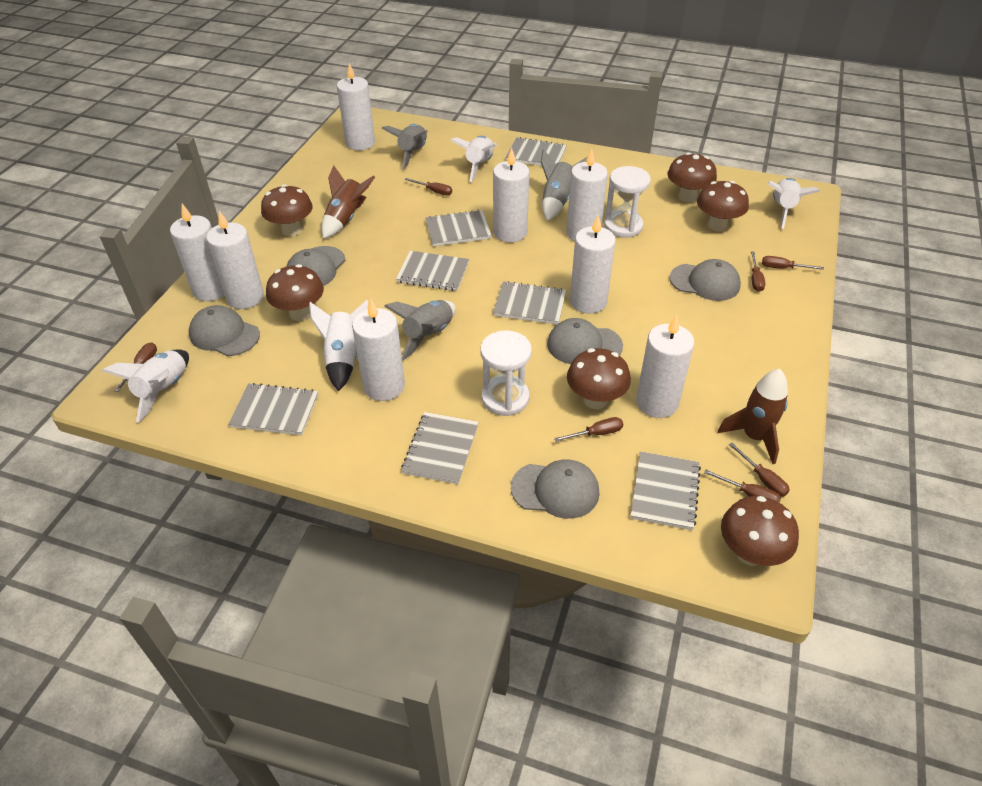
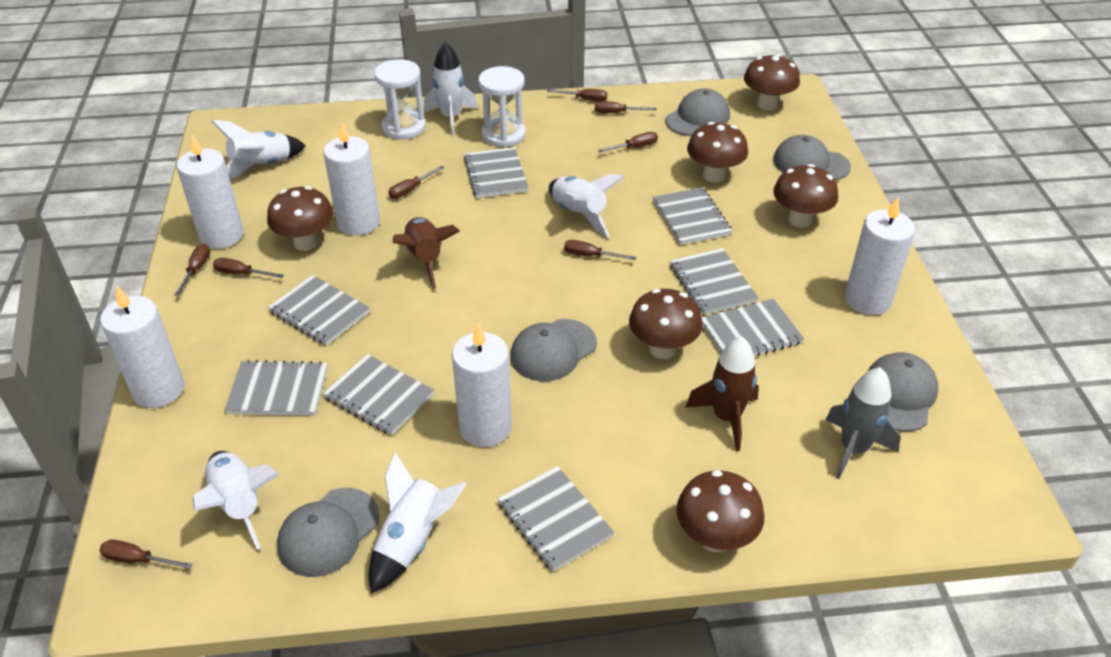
brown screwdriver: [114,342,157,392] [404,178,452,195] [554,417,623,442] [704,470,781,503] [729,443,790,497] [751,251,765,292] [762,256,824,270] = 7 -> [100,539,192,569] [174,244,210,296] [213,258,284,278] [389,166,444,199] [547,89,607,101] [564,240,636,260] [595,101,656,113] [598,132,658,153] = 8
grey notebook: [228,383,318,435] [396,251,469,291] [401,412,479,484] [425,210,492,246] [493,281,566,325] [505,137,567,166] [631,451,701,530] = 7 -> [224,360,328,416] [268,275,370,346] [323,354,435,435] [464,147,529,198] [498,466,615,572] [653,187,732,245] [670,248,759,315] [702,298,804,356] = 8
grey rocket: [382,124,428,169] [384,300,456,360] [541,149,588,221] = 3 -> [826,367,901,479] = 1
white candle: [170,204,224,301] [206,211,264,309] [337,63,375,150] [352,299,405,401] [493,148,529,243] [566,149,608,241] [570,215,616,314] [636,315,694,418] = 8 -> [100,286,184,408] [177,135,244,249] [323,121,380,236] [452,324,512,447] [845,197,915,315] = 5
white rocket: [102,349,189,423] [309,300,368,391] [450,136,497,182] [768,178,820,229] = 4 -> [193,451,279,550] [211,120,306,178] [369,452,466,593] [424,42,478,135] [549,174,625,237] = 5

